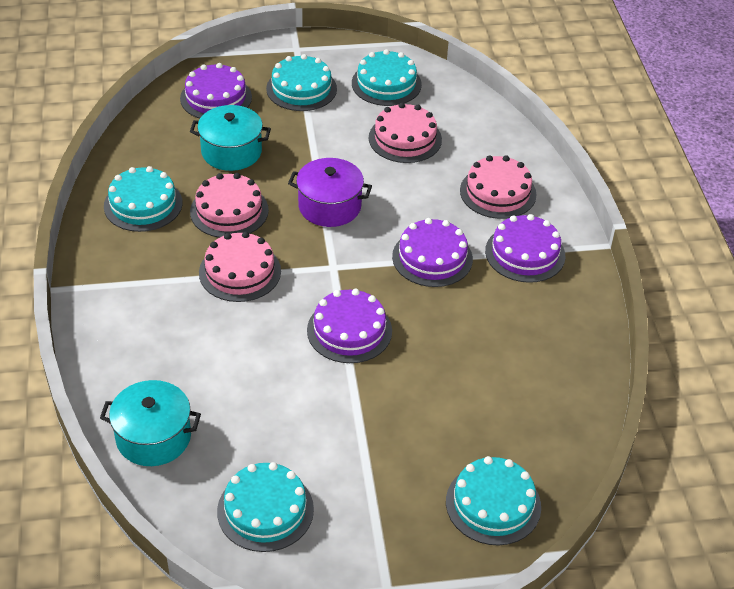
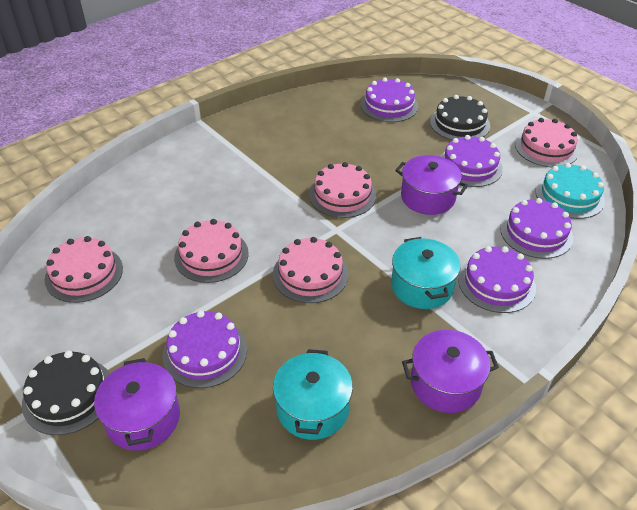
black cake: none = 0 -> [22,351,110,435] [430,95,490,140] = 2
pink cake: [190,173,269,238] [199,232,281,302] [369,103,442,163] [460,155,537,219] = 4 -> [45,236,123,303] [174,219,249,283] [273,237,348,303] [309,162,376,218] [515,118,579,167] = 5
purple cake: [180,63,252,119] [307,289,392,363] [392,218,473,287] [485,214,565,283] = 4 -> [163,310,247,388] [360,78,418,122] [440,135,503,187] [458,246,536,313] [500,198,573,259] = 5
purple pot: [288,158,372,227] = 1 -> [94,358,180,451] [395,155,468,215] [402,330,499,413] = 3
turquoise cake: [104,166,182,232] [217,462,314,552] [266,54,337,111] [352,49,422,106] [446,456,541,545] = 5 -> [535,163,605,219] = 1

